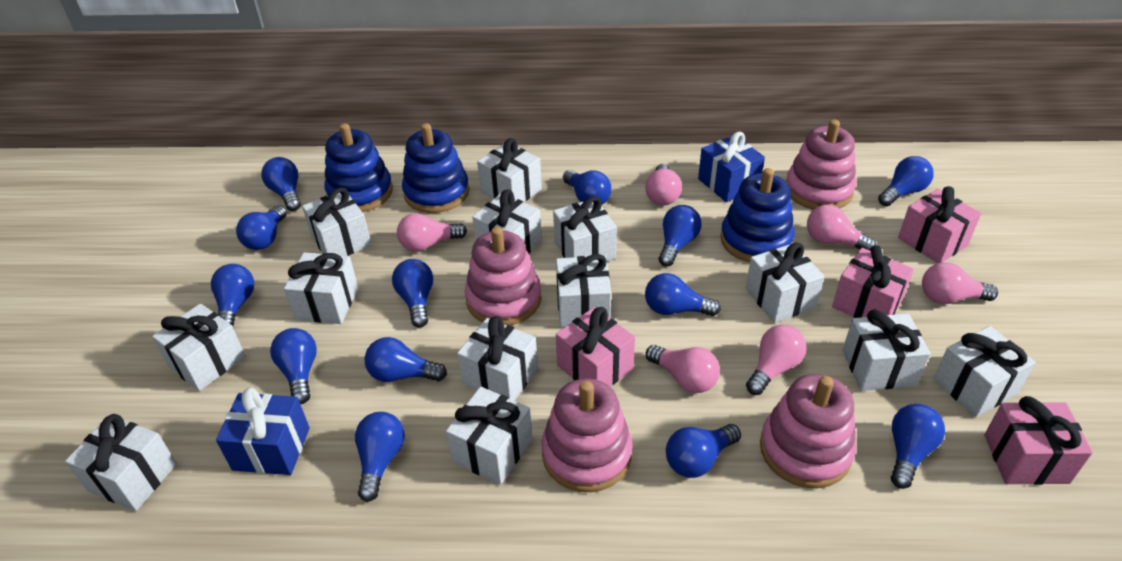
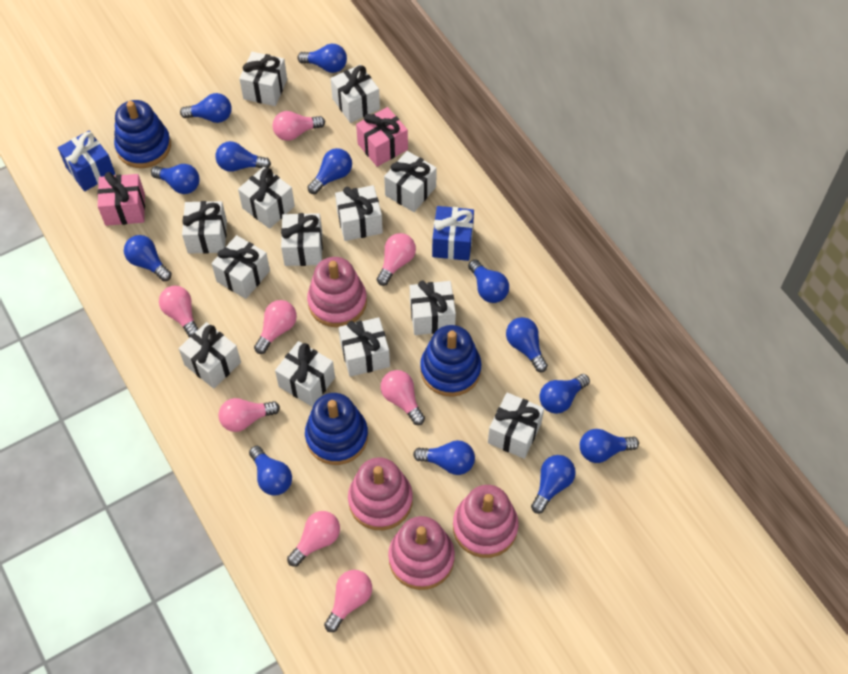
pink gift: [556,307,635,386] [832,246,914,318] [898,186,981,263] [984,396,1093,485] = 4 -> [97,172,145,226] [356,107,408,167] = 2
pink light bulb: [397,213,467,252] [645,164,682,205] [646,345,720,393] [746,325,806,395] [807,205,876,251] [922,262,998,304] = 6 -> [159,286,198,338] [218,398,280,432] [254,300,297,354] [273,111,325,141] [287,511,340,567] [324,570,372,632] [377,233,416,286] [381,370,425,425] = 8

